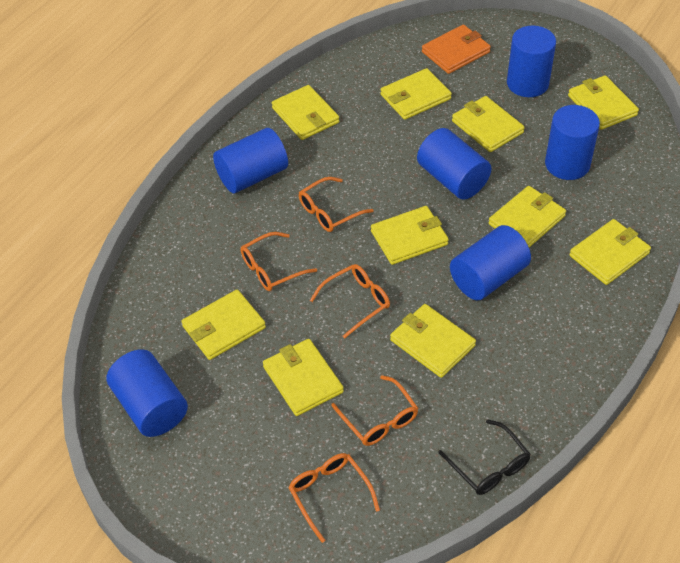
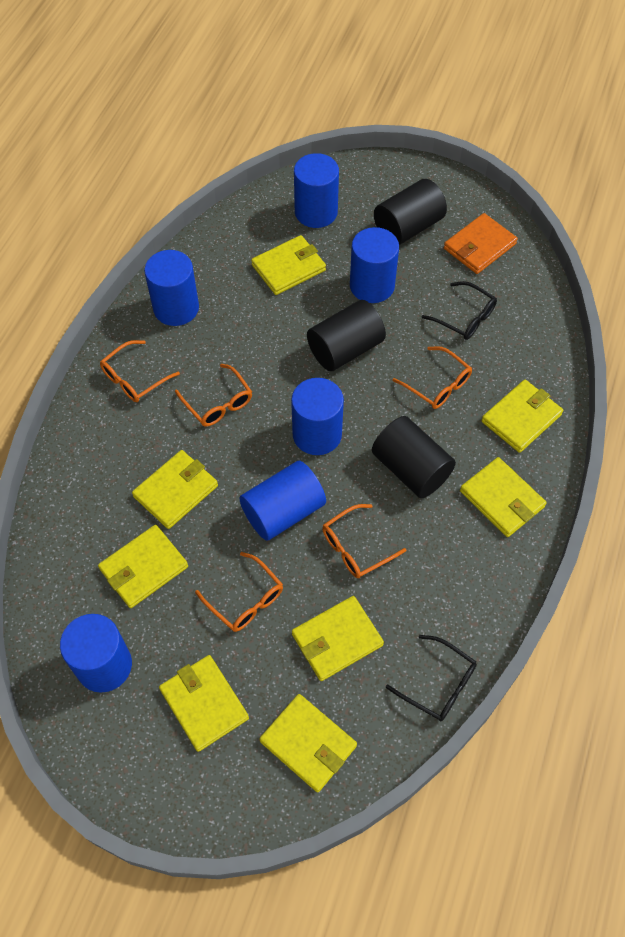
black cylinder: none = 0 -> [307,300,386,371] [372,416,456,498] [374,179,447,245] = 3
black glasses: [438,419,531,495] = 1 -> [386,635,477,721] [422,281,497,340] = 2
yellow wallet: [182,290,266,360] [263,339,344,416] [272,85,339,140] [371,206,449,265] [380,68,452,120] [390,304,476,378] [452,96,525,152] [489,186,566,247] [568,75,639,130] [569,219,651,285] = 10 -> [98,525,188,608] [132,450,218,529] [159,655,249,752] [251,235,326,295] [260,694,357,792] [292,596,384,681] [460,457,547,537] [481,380,563,453] = 8

